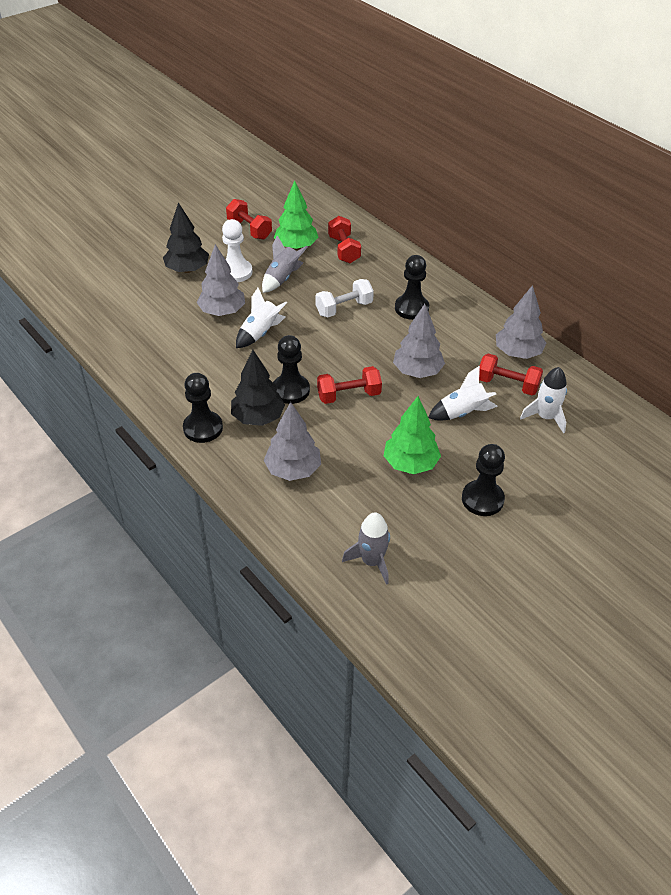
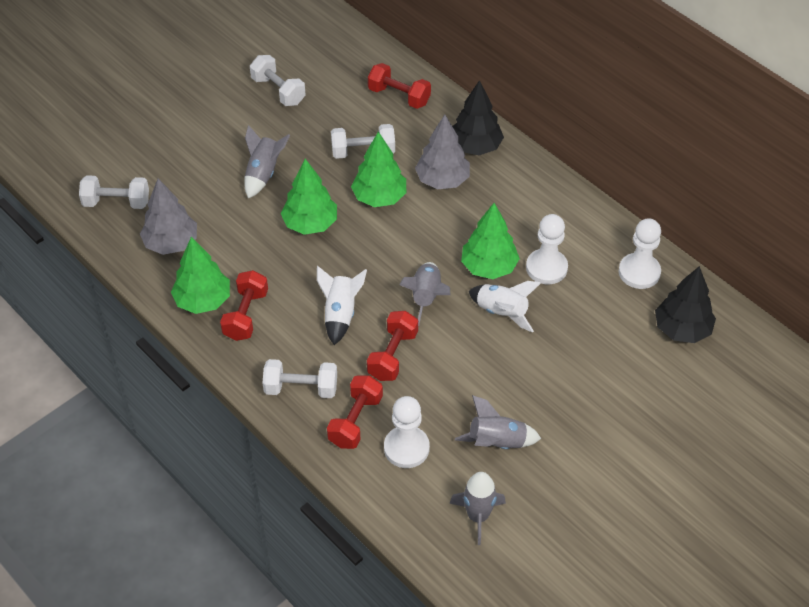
black pawn: [183,373,223,443] [273,335,310,404] [395,255,429,320] [462,444,505,516] = 4 -> none = 0
green tree: [274,180,319,250] [384,396,441,474] = 2 -> [171,237,230,314] [281,159,337,235] [351,132,406,207] [461,203,520,279] = 4
grey rocket: [262,235,308,293] [342,512,390,585] = 2 -> [245,125,290,198] [399,262,451,326] [449,472,506,545] [455,395,541,449] = 4
grey tree: [197,244,245,316] [263,402,321,481] [393,304,445,378] [496,285,546,359] = 4 -> [140,179,197,255] [415,114,470,189] = 2
white dumbbell: [315,279,374,317] = 1 -> [79,175,149,209] [250,55,306,106] [263,359,337,398] [331,124,395,159] = 4
white pawn: [222,219,253,282] = 1 -> [384,396,430,468] [526,214,568,284] [619,218,661,289] = 3
white rocket: [236,288,287,348] [428,366,498,421] [520,367,567,434] = 3 -> [317,266,367,345] [469,281,541,333] = 2

